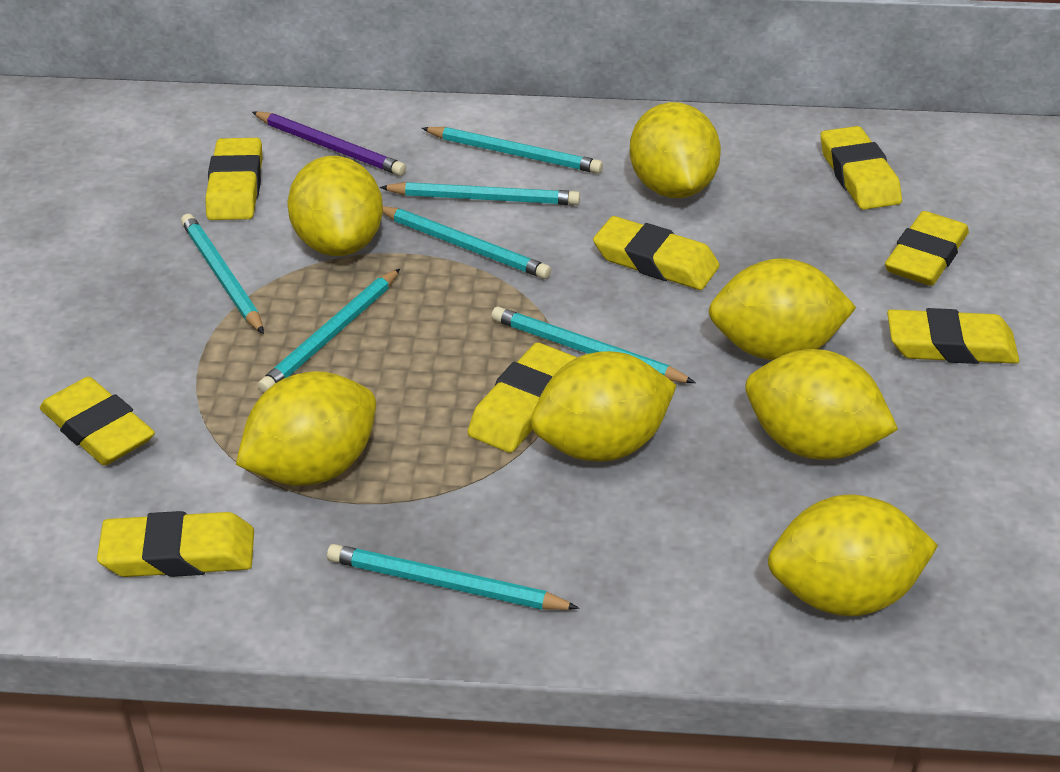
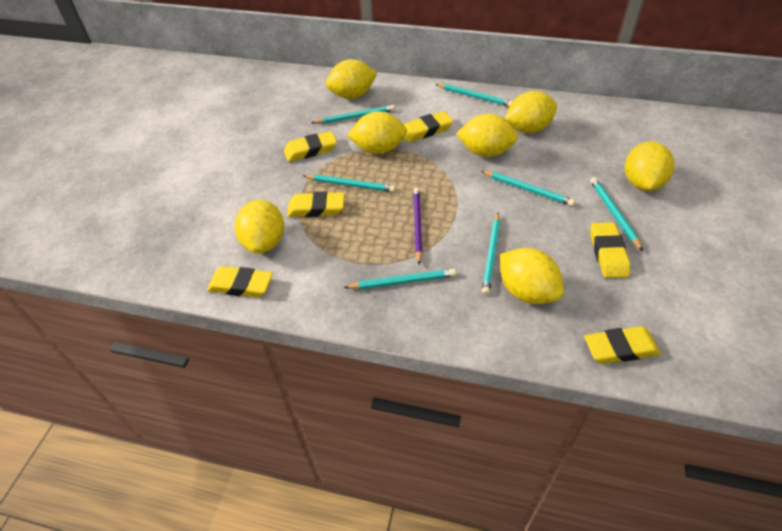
yellow eraser: [40,377,155,465] [97,511,254,577] [205,138,262,220] [467,343,577,453] [593,216,720,290] [820,126,902,210] [885,211,969,286] [887,308,1020,364] = 8 -> [207,266,273,297] [284,131,337,162] [287,192,344,217] [404,111,453,142] [584,326,661,364] [590,222,630,278] = 6

